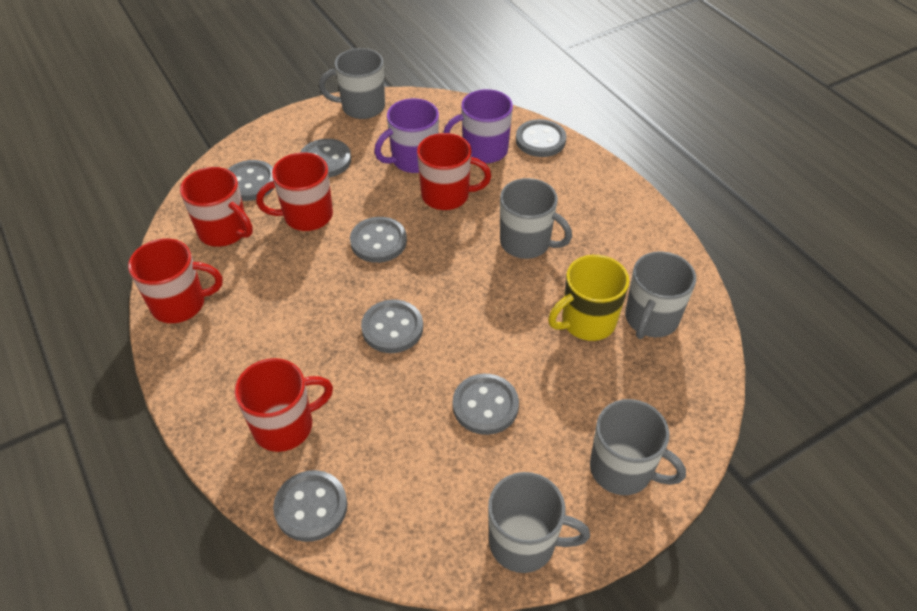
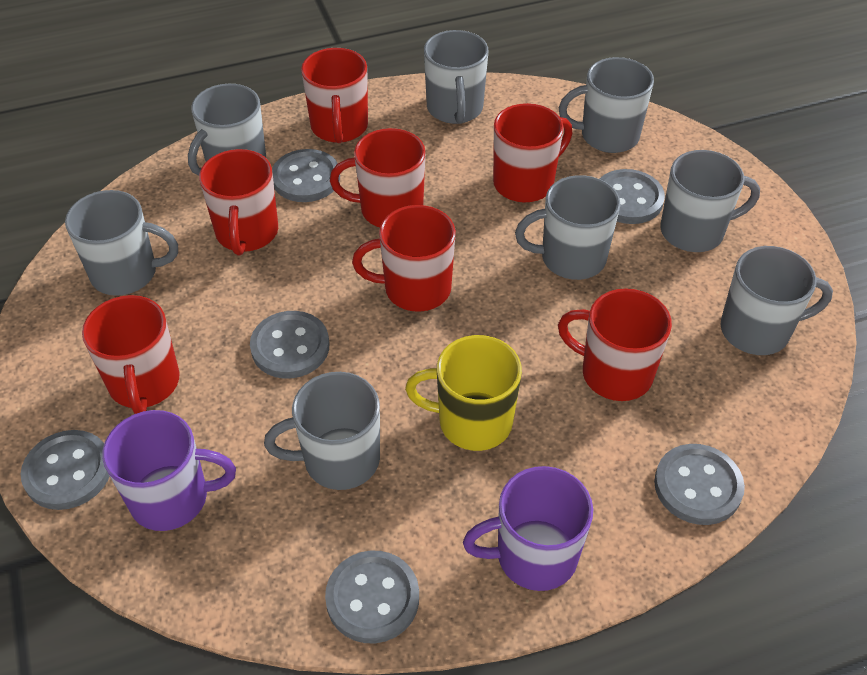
grey button: [227,160,274,201] [273,470,347,542] [300,139,351,177] [350,217,407,263] [361,300,423,353] [453,374,519,435] [516,119,566,157] = 7 -> [21,430,109,510] [250,311,329,379] [272,149,340,202] [325,551,419,643] [600,169,665,224] [654,444,745,525] = 6
grey mug: [319,48,385,119] [488,472,590,573] [500,178,572,259] [590,399,686,495] [625,251,696,339] = 5 -> [65,190,178,296] [188,84,266,176] [264,372,380,490] [424,30,488,124] [515,175,620,280] [559,57,654,153] [660,150,760,252] [721,246,833,355] = 8
red mug: [128,238,223,323] [180,167,253,247] [234,358,333,452] [256,152,333,231] [417,133,491,210] = 5 -> [82,295,180,414] [199,149,278,256] [301,48,368,143] [330,128,426,227] [352,205,456,312] [493,103,572,202] [558,288,672,401] = 7

